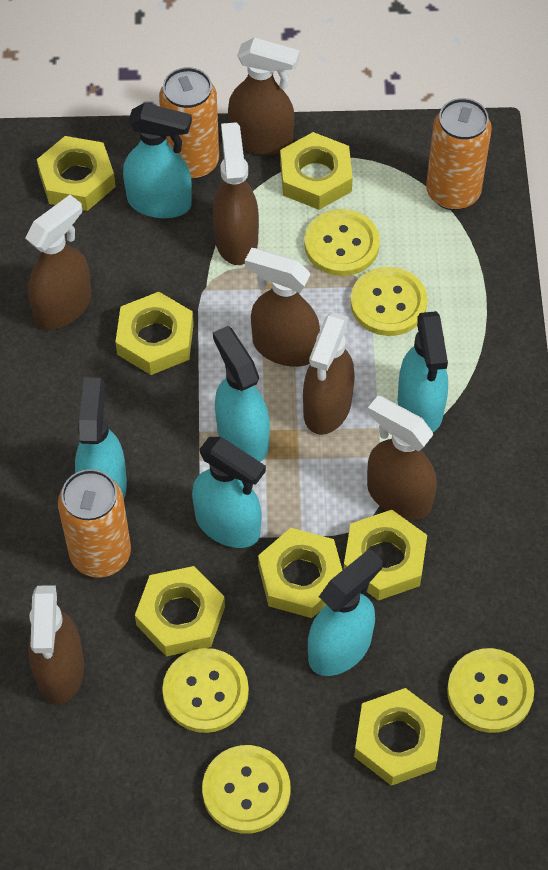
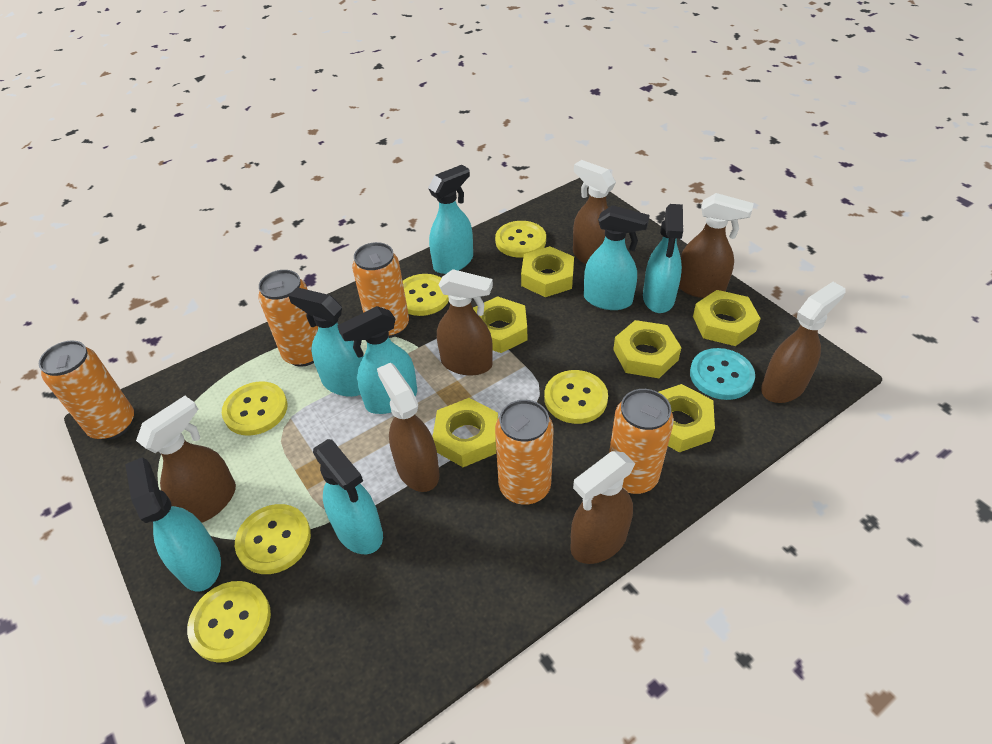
orange can: [58,469,131,578] [159,67,219,180] [426,98,492,210] = 3 -> [39,340,134,440] [258,270,318,367] [352,242,409,338] [495,400,554,505] [609,389,674,494] = 5
turquoise button: none = 0 -> [690,348,755,400] = 1
turquoise spray bottle: [75,377,127,498] [123,103,192,218] [192,437,266,548] [213,326,270,462] [308,549,382,676] [398,311,448,432] = 6 -> [125,457,221,591] [289,287,364,397] [313,439,383,554] [337,306,417,414] [428,165,473,274] [584,205,650,310] [643,204,683,313] = 7
yellow button: [162,648,249,733] [202,745,290,834] [304,209,380,276] [350,267,428,336] [447,648,534,733] = 5 -> [187,581,271,663] [222,381,288,436] [235,504,311,574] [403,274,449,316] [495,221,546,257] [544,370,608,424] = 6
yellow nut: [37,136,116,211] [115,292,194,375] [135,566,225,657] [258,528,342,618] [280,132,353,210] [343,510,427,601] [354,688,443,786] = 7 -> [433,398,498,467] [473,296,527,353] [521,246,574,297] [613,320,682,378] [659,384,715,452] [693,290,761,346] = 6

